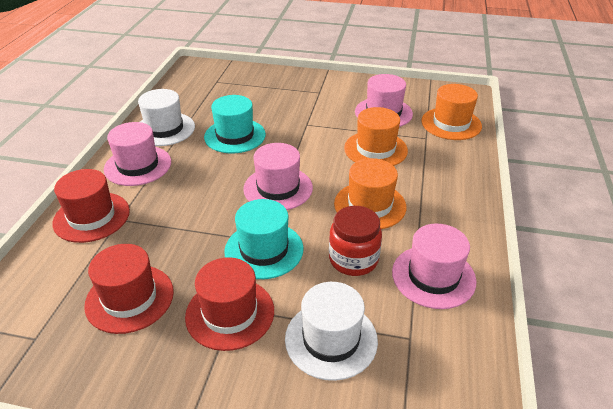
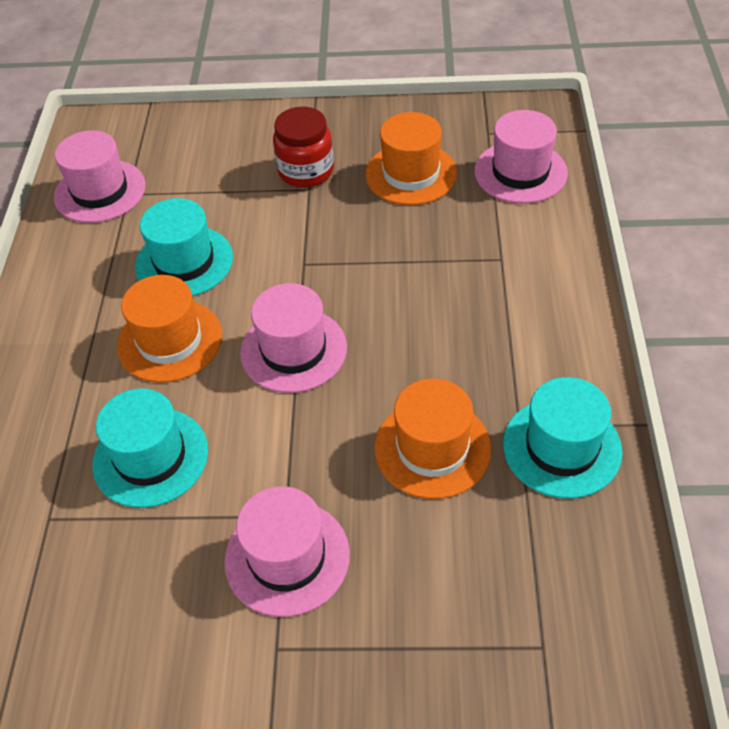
red hat: [52,169,130,243] [84,244,174,334] [185,257,274,351] = 3 -> none = 0
turquoise hat: [204,95,266,153] [224,199,304,279] = 2 -> [92,389,208,508] [135,198,233,296] [503,377,622,499] = 3
white hat: [138,89,195,146] [285,282,378,381] = 2 -> none = 0

